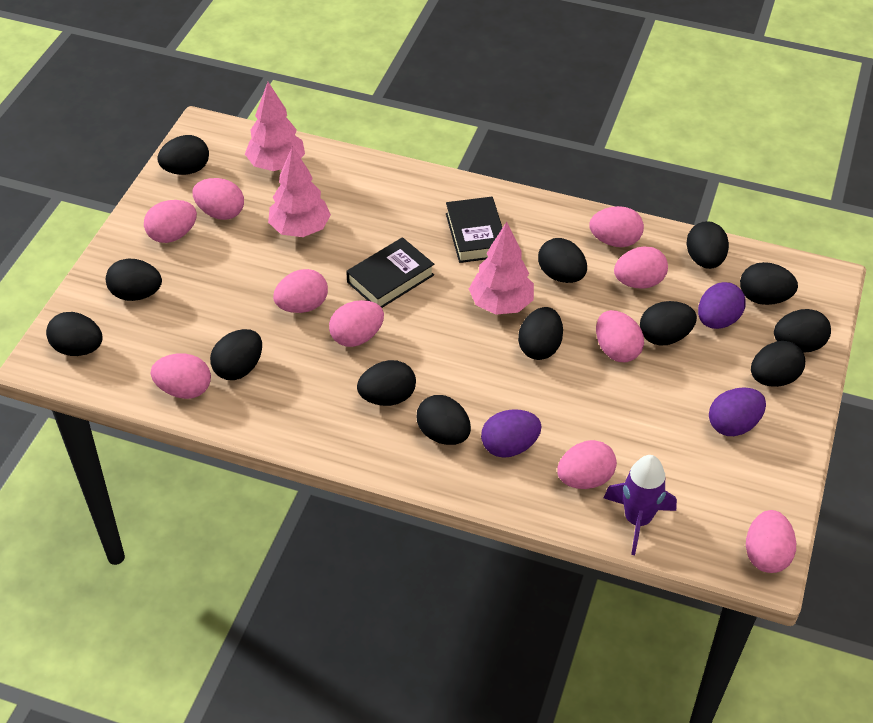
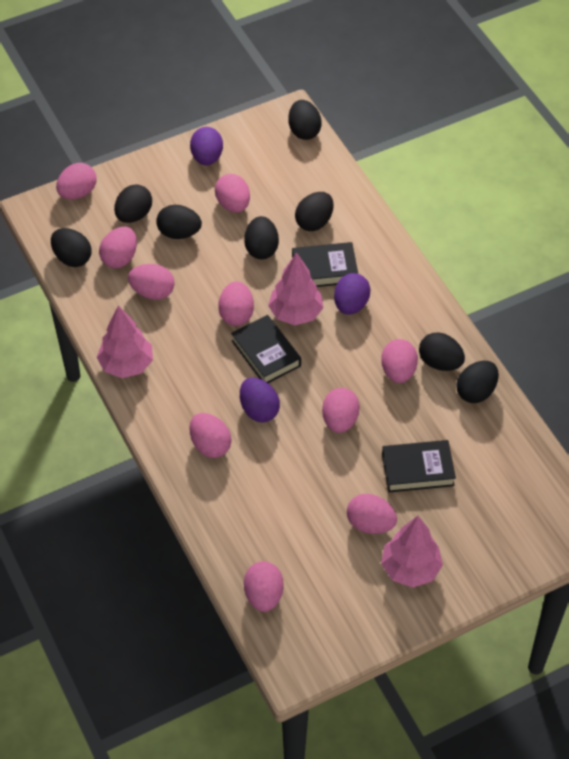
black book: [346,237,434,308] [446,197,502,263] = 2 -> [231,315,301,383] [292,242,358,287] [382,440,456,492] = 3
black egg: [46,312,103,356] [106,259,162,301] [157,135,209,175] [210,329,262,380] [357,360,416,406] [417,395,471,445] [518,307,563,360] [538,238,587,283] [640,301,697,346] [686,221,729,269] [740,262,798,305] [751,341,805,387] [774,309,831,353] = 13 -> [51,228,91,267] [114,184,152,223] [156,205,202,239] [244,216,279,259] [288,100,322,140] [295,192,334,231] [419,332,465,371] [456,361,499,403] = 8
purple rocket: [604,455,677,555] = 1 -> none = 0

